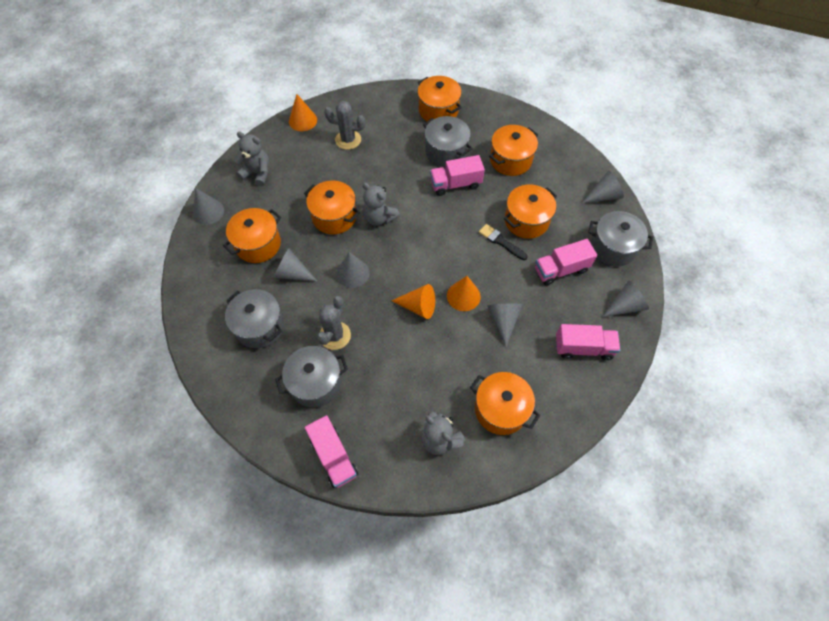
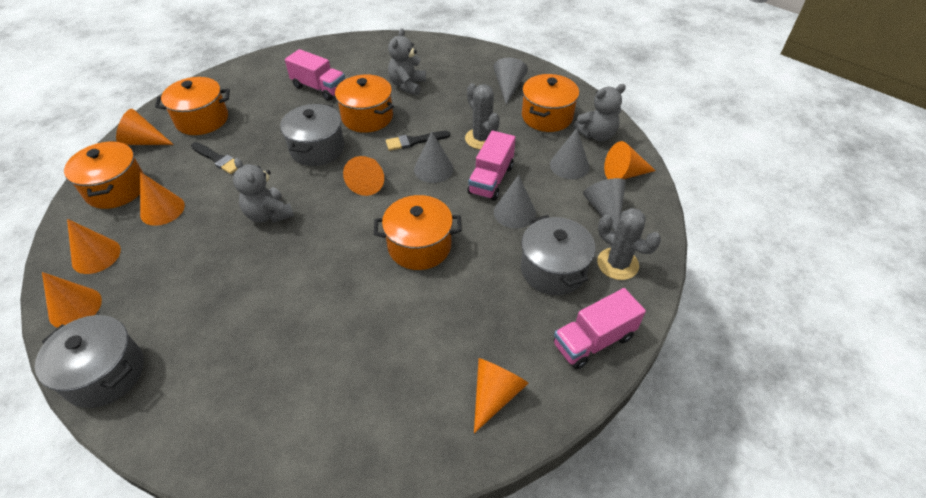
black brush: [479,224,528,260] = 1 -> [191,142,238,174] [386,131,450,151] = 2
grey cone: [193,188,224,225] [273,248,318,282] [337,252,370,288] [487,304,523,347] [581,170,624,204] [602,280,649,317] = 6 -> [414,132,453,183] [494,58,528,104] [494,175,536,229] [550,128,589,179] [583,178,626,232] = 5
grey pot: [225,289,284,348] [275,346,348,408] [423,116,472,167] [588,211,653,266] = 4 -> [35,315,144,408] [280,104,344,166] [521,215,595,295] = 3
orange cone: [289,94,317,131] [391,284,435,319] [447,276,481,311] = 3 -> [42,272,102,328] [67,219,121,274] [116,109,174,145] [140,172,185,226] [343,156,384,196] [474,358,529,433] [604,141,656,179] = 7
orange pot: [223,208,281,263] [304,181,360,235] [418,76,462,121] [470,372,540,435] [489,125,538,176] [504,185,557,239] = 6 -> [64,141,144,209] [155,77,230,135] [335,74,394,133] [374,195,462,270] [522,74,579,132] = 5
pink truck: [305,415,358,488] [430,155,485,196] [535,239,597,285] [556,324,620,360] = 4 -> [285,49,345,101] [467,130,515,201] [554,288,646,369] = 3

